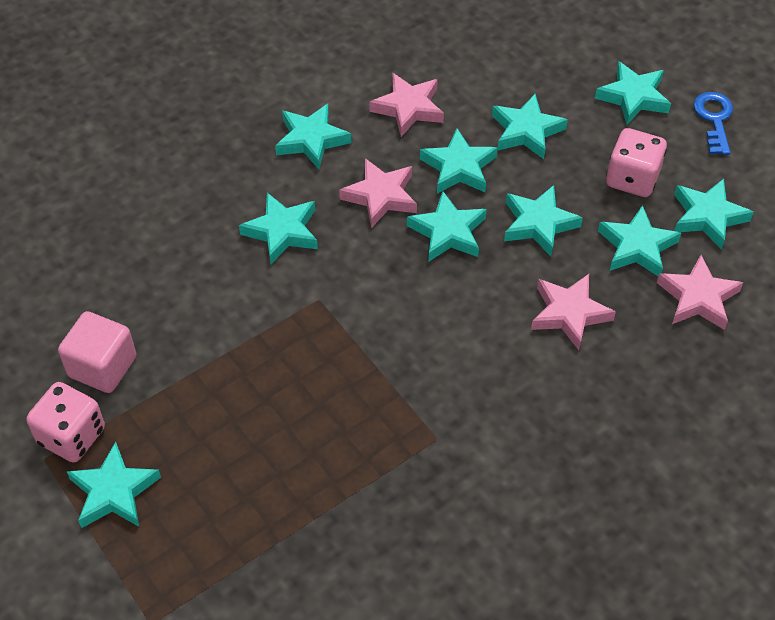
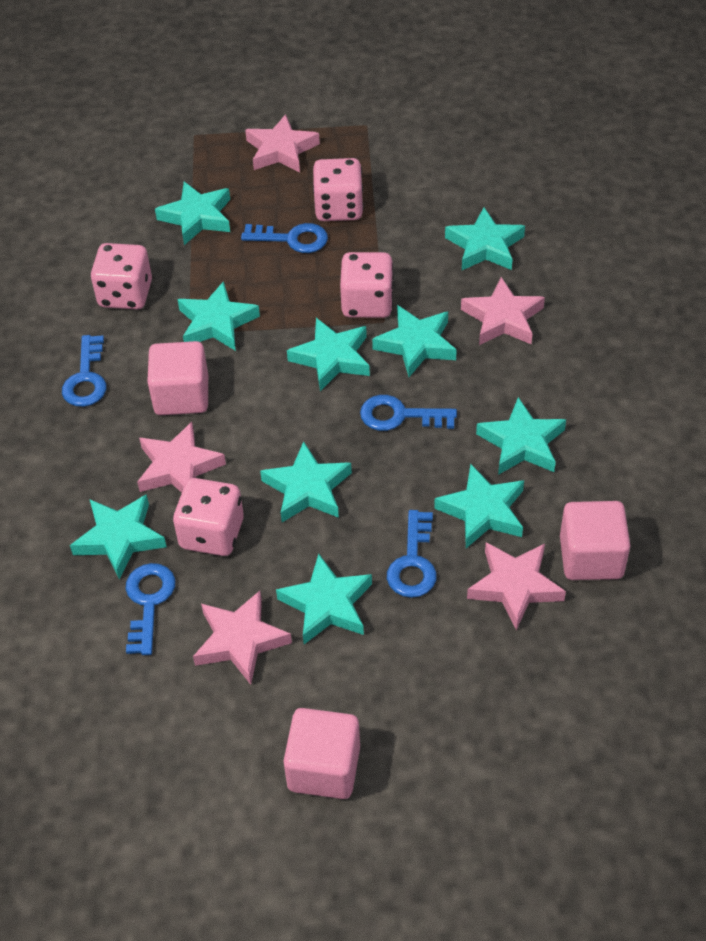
blue key: [693,92,733,155] = 1 -> [62,335,107,407] [126,563,175,655] [241,223,328,253] [360,395,457,431] [387,510,437,598] = 5
pink cube: [58,311,136,393] = 1 -> [147,341,208,415] [284,708,360,799] [560,501,630,580] = 3
pink dice: [27,382,105,463] [606,128,667,197] = 2 -> [91,243,152,309] [173,478,244,556] [313,158,364,221] [340,252,394,318] = 4
pink star: [339,158,417,228] [369,73,444,137] [531,274,616,350] [657,255,743,330] = 4 -> [137,422,226,493] [193,591,292,685] [245,114,320,172] [461,277,545,345] [467,542,566,630] = 5

